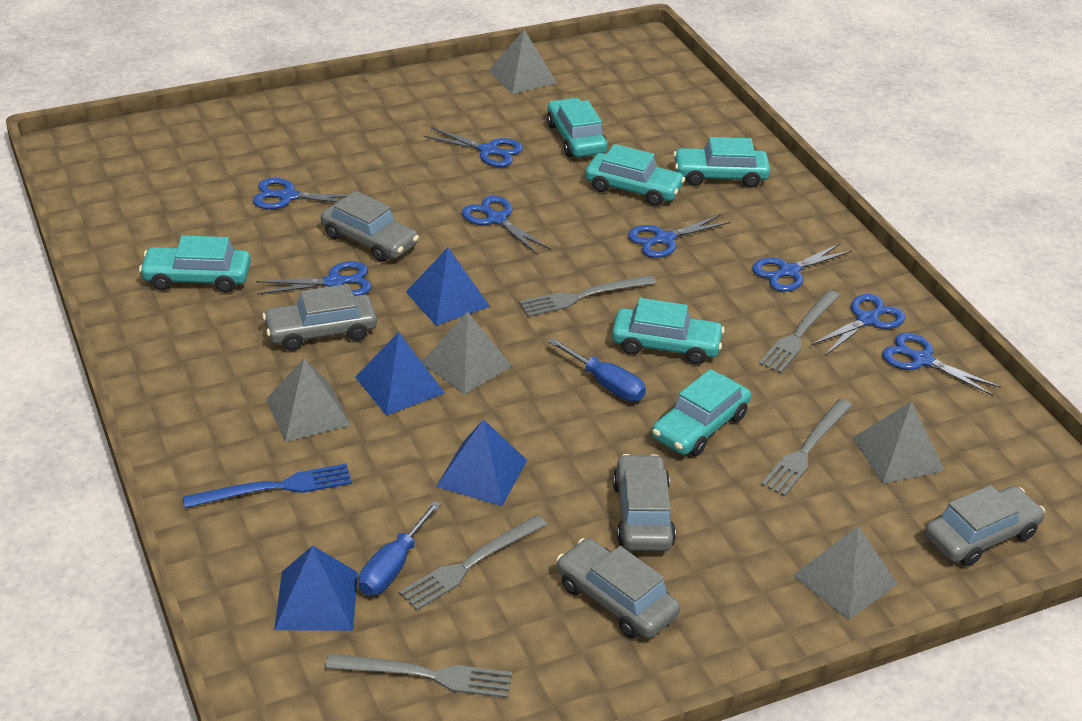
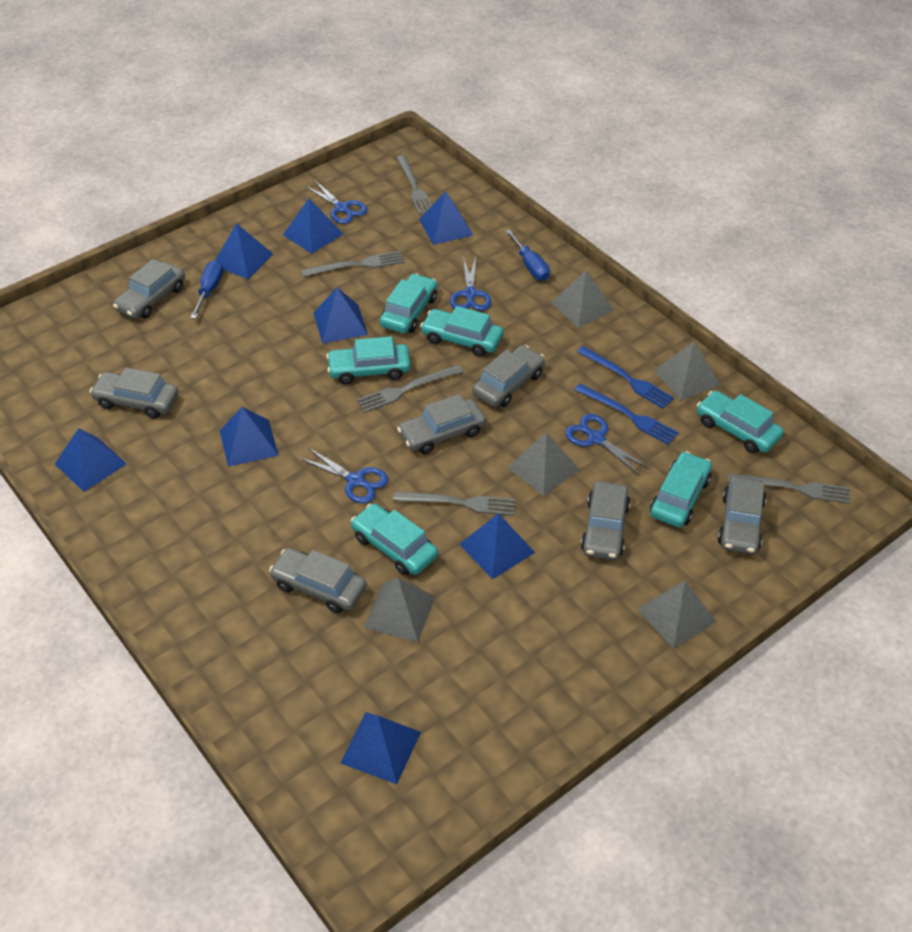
blue fork: [183,464,352,508] = 1 -> [574,383,679,445] [577,346,674,409] = 2
blue pyramid: [274,546,358,631] [355,332,445,416] [406,248,490,326] [436,419,527,506] = 4 -> [55,428,127,492] [215,223,273,279] [219,407,279,467] [283,198,343,254] [313,288,368,343] [340,712,421,784] [419,191,473,245] [459,513,535,579] = 8
blue scissors: [253,178,349,209] [256,261,372,296] [424,127,523,167] [462,196,551,255] [628,214,730,258] [752,243,852,292] [811,294,906,356] [882,333,1001,396] = 8 -> [299,448,389,504] [305,180,368,224] [450,257,491,311] [565,414,650,476] = 4
grey car: [262,284,377,351] [321,191,419,262] [557,538,680,639] [613,454,676,551] [925,485,1045,566] = 5 -> [90,368,178,418] [113,259,185,319] [269,548,367,613] [397,394,486,454] [472,345,545,407] [581,481,630,560] [717,476,766,554] = 7

